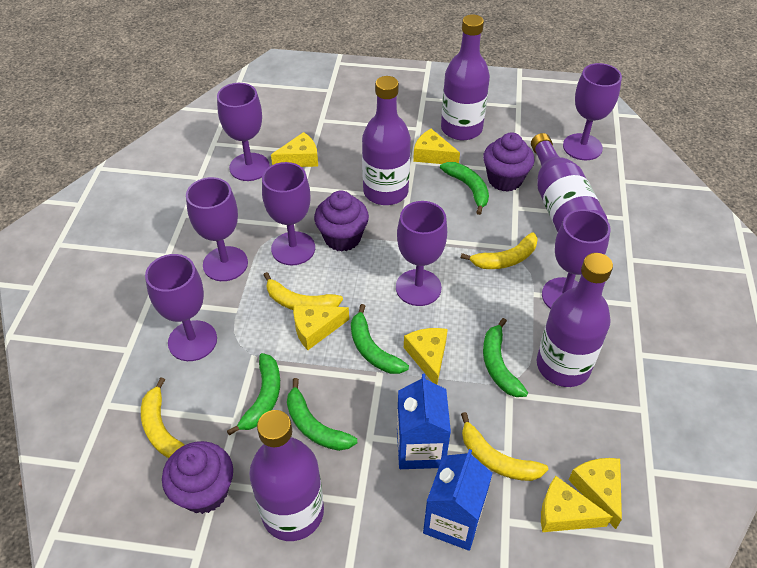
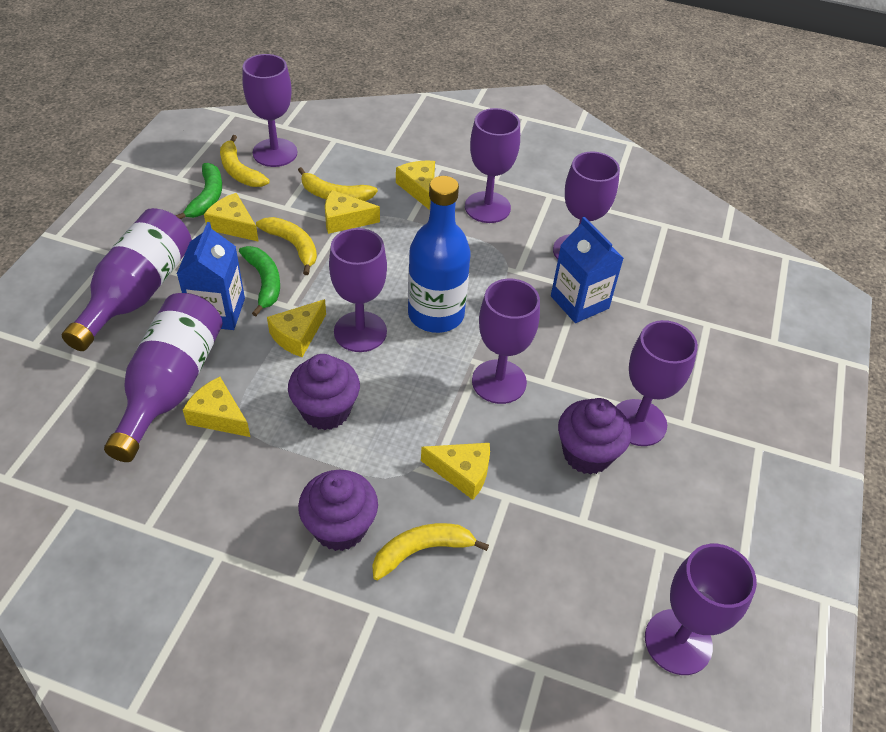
blue bottle: none = 0 -> [408,176,471,333] = 1
green banana: [227,353,280,436] [287,378,357,451] [351,304,409,374] [440,162,489,215] [483,318,528,397] = 5 -> [175,163,222,219] [239,246,280,316] = 2
purple bottle: [249,410,324,541] [362,76,411,205] [441,14,490,141] [531,133,608,232] [537,253,613,387] = 5 -> [62,208,192,351] [104,293,223,462] = 2

